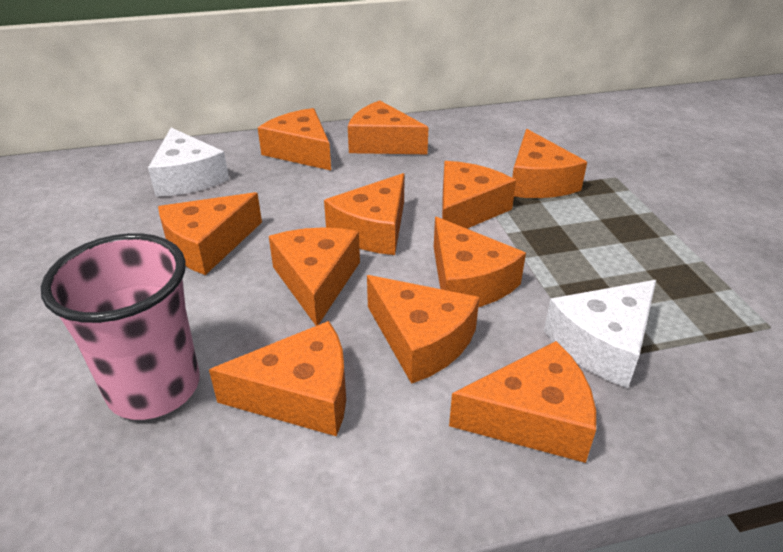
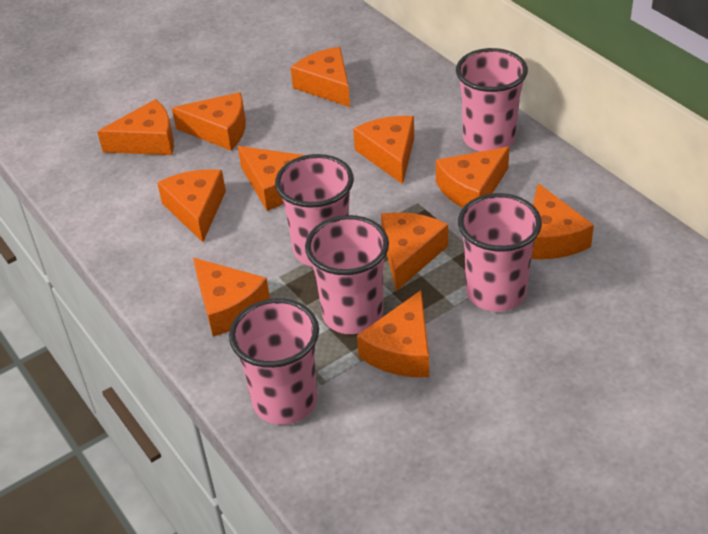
pink cup: [41,233,200,420] = 1 -> [229,298,319,425] [275,154,354,267] [305,215,389,334] [456,48,528,152] [458,193,542,312] = 5
white cheese: [148,128,229,196] [544,280,656,388] = 2 -> none = 0

